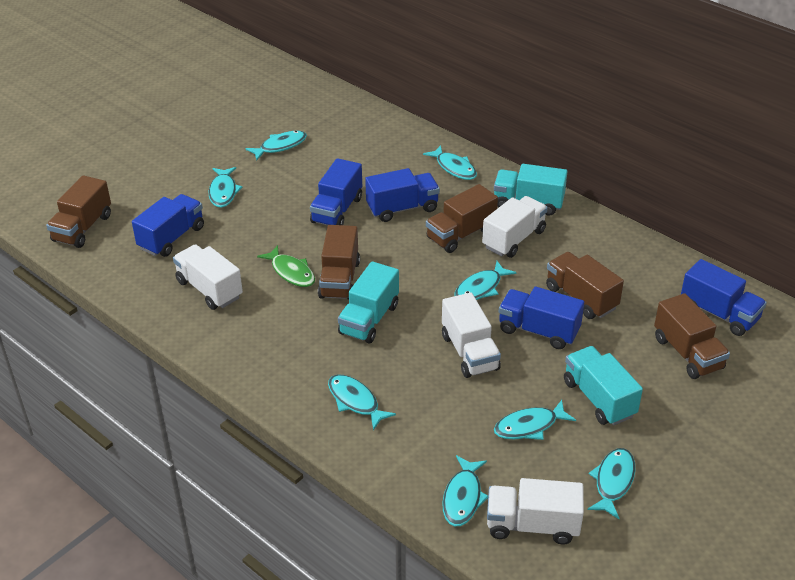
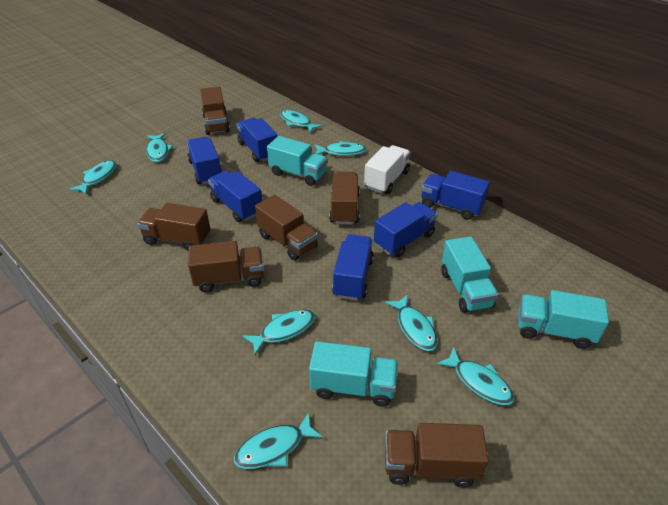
blue truck: [132,194,204,257] [310,158,362,226] [365,168,440,222] [499,287,584,349] [681,259,767,336] = 5 -> [187,137,222,185] [208,171,262,222] [236,118,277,162] [332,234,374,301] [374,202,437,257] [421,171,490,220] = 6
brown truck: [46,175,111,248] [318,225,360,300] [426,184,498,253] [546,252,624,319] [654,293,730,379] = 5 -> [137,203,210,251] [188,241,264,293] [200,87,230,135] [255,195,318,261] [329,172,360,225] [385,423,489,488] = 6
green fish: [257,245,315,287] = 1 -> none = 0
turquoise truck: [338,261,399,343] [494,164,568,215] [564,346,643,425] = 3 -> [267,136,328,186] [309,341,398,407] [441,236,498,313] [518,290,609,349] = 4
white truck: [173,244,243,310] [442,293,501,378] [482,196,548,258] [487,478,584,545] = 4 -> [364,145,411,194] = 1

